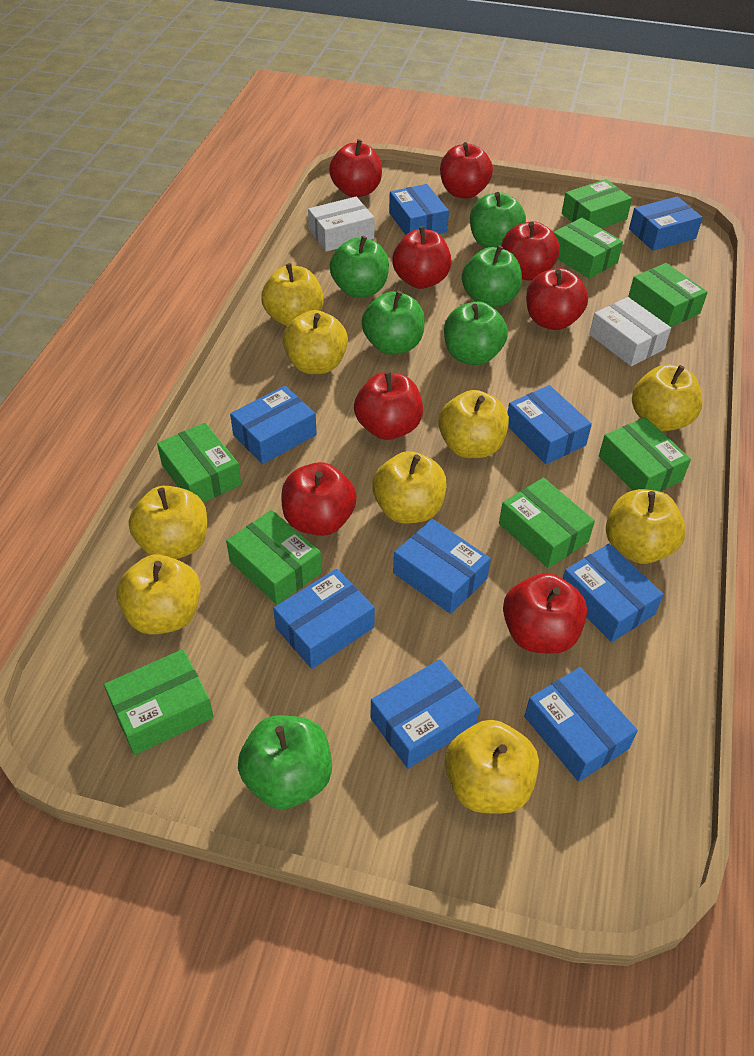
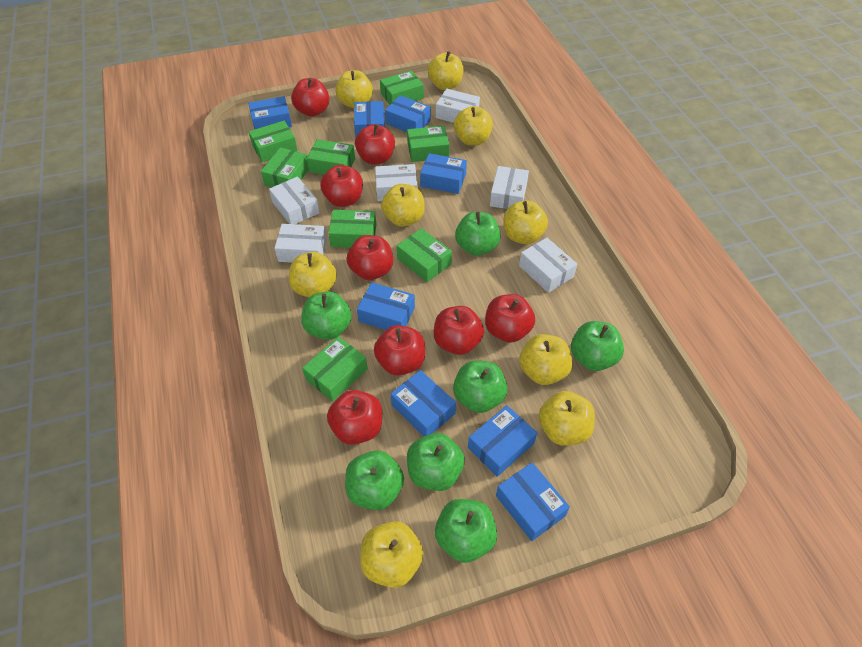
blue box: [230,386,317,464] [273,569,375,669] [370,659,480,769] [389,184,449,235] [393,519,491,614] [507,385,592,464] [524,667,638,782] [563,544,664,642] [629,196,703,251] = 9 -> [248,96,292,129] [354,101,384,138] [357,282,415,330] [385,95,431,132] [391,370,456,436] [420,153,467,194] [468,405,537,477] [496,462,570,541] = 8
green apple: [238,715,332,809] [330,236,389,298] [362,291,425,355] [444,302,508,365] [462,245,522,307] [470,192,526,248] = 6 -> [301,292,352,340] [345,450,404,510] [407,433,465,491] [435,499,497,563] [453,361,508,413] [455,212,501,256] [571,321,624,371] = 7
white box: [308,197,375,252] [589,297,671,366] = 2 -> [269,177,320,224] [274,224,327,263] [375,164,418,201] [436,89,480,123] [490,166,529,209] [519,238,577,293] = 6

